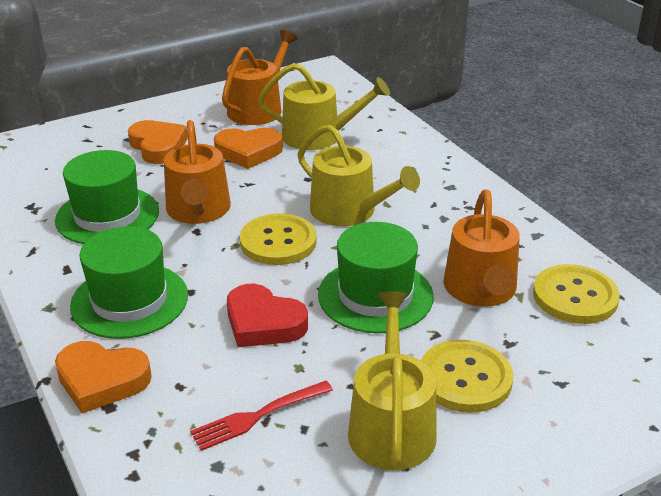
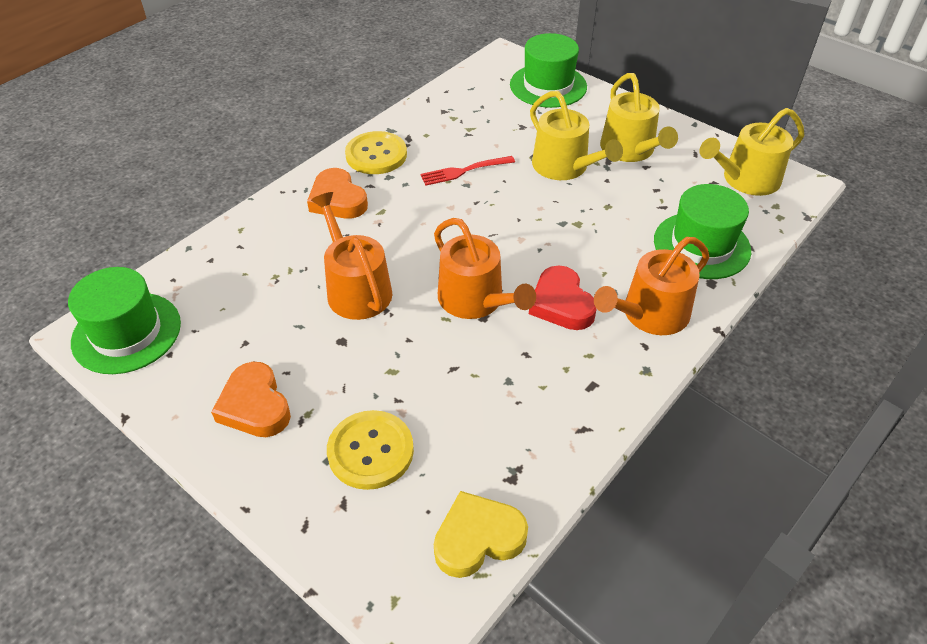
orange heart: [55,341,152,413] [128,120,188,164] [214,128,283,169] = 3 -> [211,362,291,437] [307,168,368,219] = 2
yellow button: [240,213,317,265] [421,340,513,413] [533,264,620,324] = 3 -> [327,410,414,490] [345,131,407,174] = 2
yellow heart: none = 0 -> [434,491,528,578] = 1

